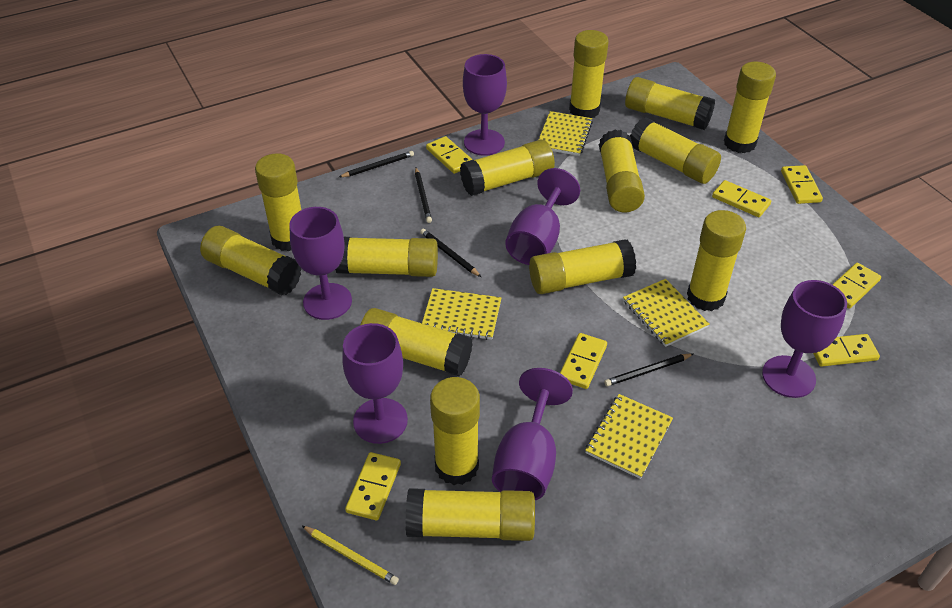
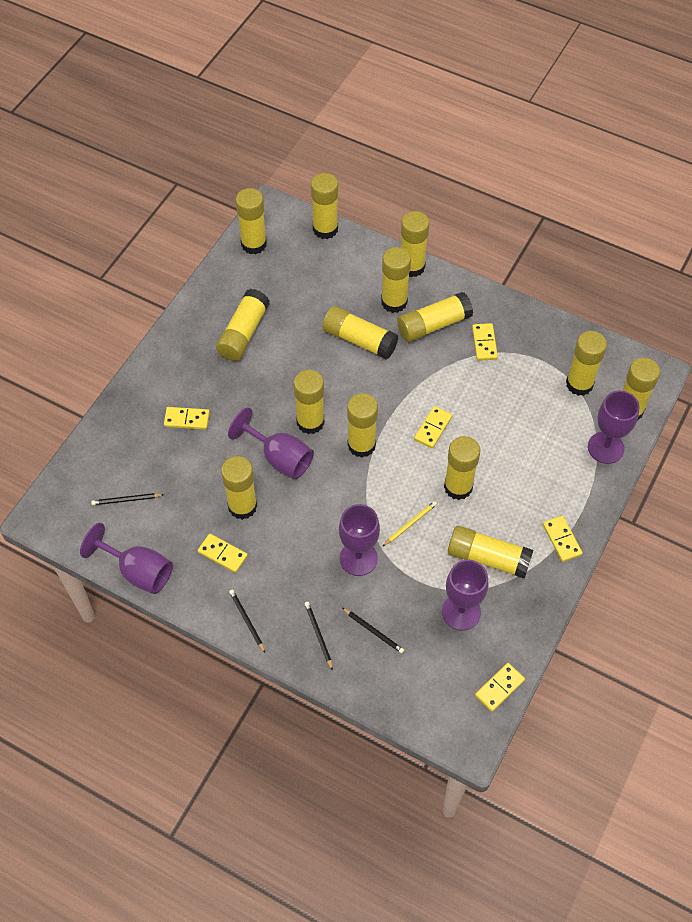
purple goblet: [289,207,352,320] [342,323,408,444] [463,54,507,156] [492,368,573,500] [505,168,580,265] [762,280,847,398] = 6 -> [80,523,173,594] [228,407,314,479] [339,504,380,576] [442,560,488,631] [588,391,640,464] = 5
yellow domino: [345,452,401,520] [426,136,473,174] [560,333,607,389] [712,180,771,217] [781,165,823,204] [813,334,880,367] [832,263,881,309] = 7 -> [164,407,210,430] [197,534,248,573] [414,406,452,448] [472,323,498,361] [475,663,525,712] [543,516,583,562] = 6
yellow notebook: [422,288,501,340] [539,111,593,156] [585,394,673,479] [623,279,710,347] = 4 -> none = 0

